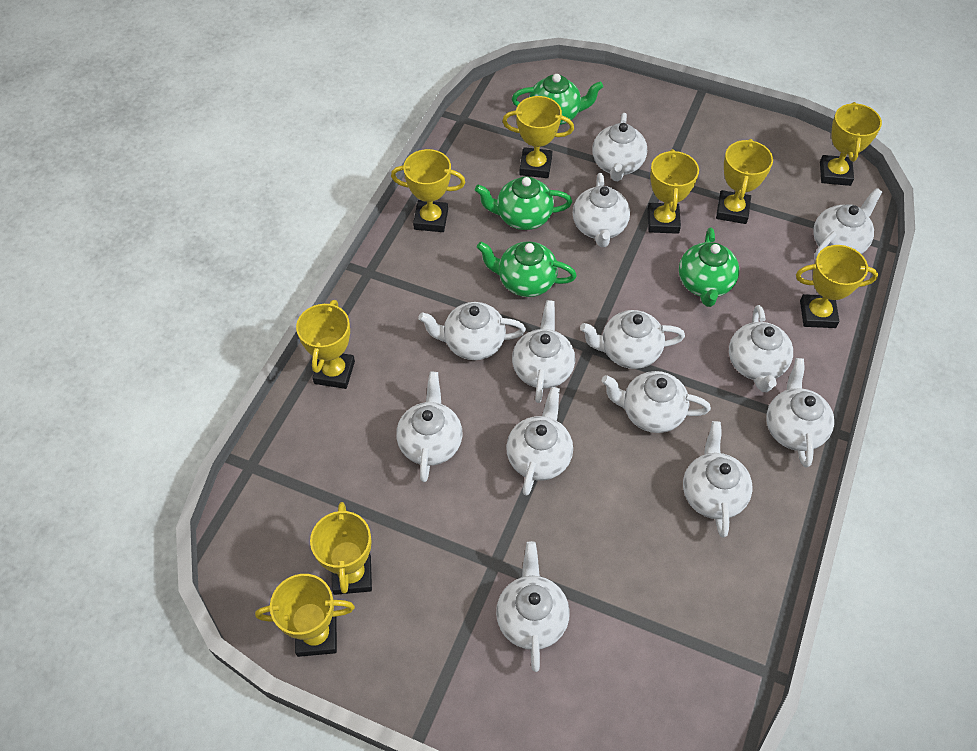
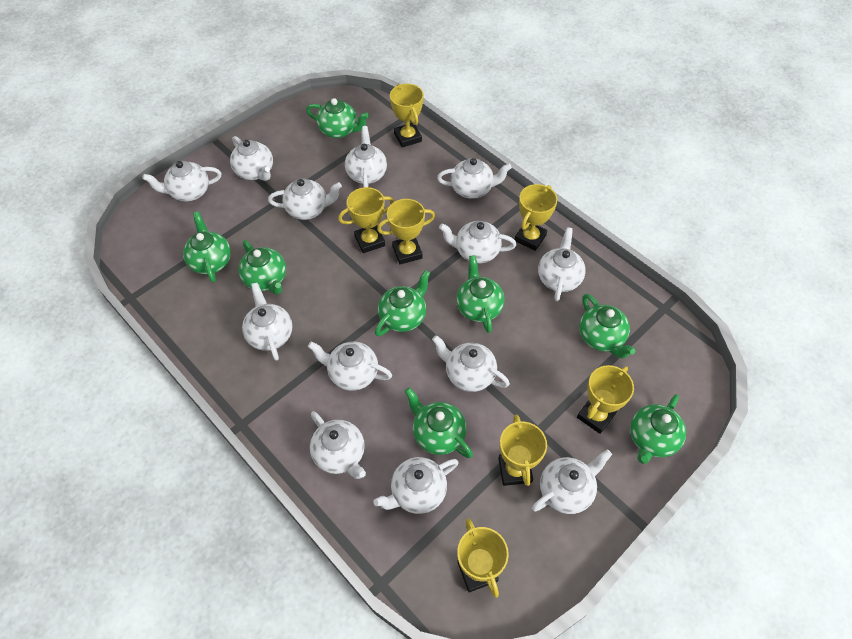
green teapot: [475,176,572,230] [477,241,577,297] [512,74,603,125] [679,228,740,307] = 4 -> [183,211,231,283] [238,240,286,294] [306,98,369,138] [375,270,430,336] [405,387,473,458] [456,255,505,333] [579,294,635,358] [630,394,686,464] = 8
yellow trophy: [255,574,355,657] [296,300,355,389] [310,502,372,595] [391,149,465,232] [502,96,574,178] [647,149,699,234] [716,139,773,224] [796,245,878,328] [820,102,882,186] = 9 -> [338,187,394,253] [377,199,435,264] [390,84,424,148] [457,519,509,598] [498,414,547,486] [515,184,557,251] [577,365,634,434] = 7

